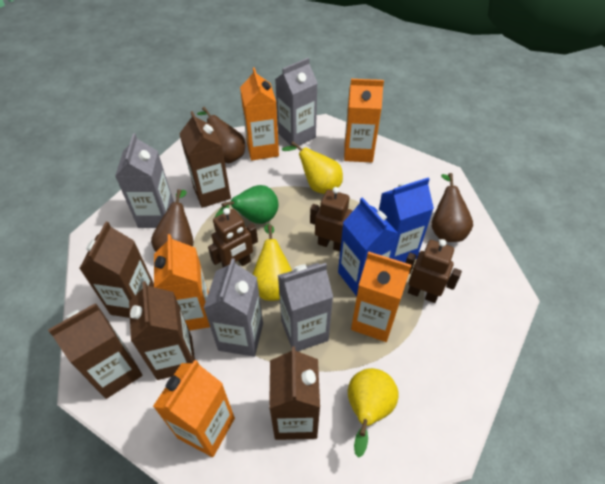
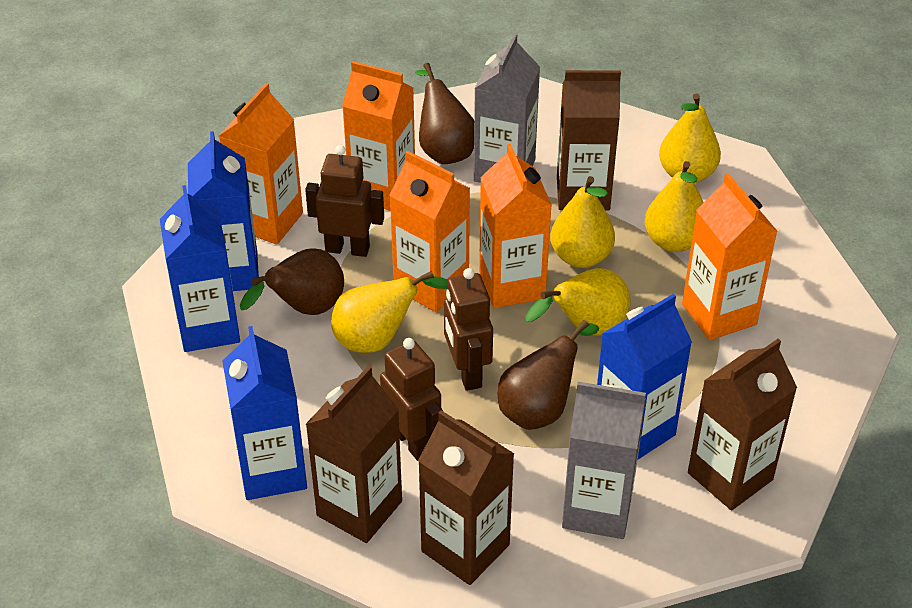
blue carton: [338,197,398,296] [379,177,434,263] = 2 -> [160,185,240,352] [188,131,259,291] [222,326,307,500] [597,294,692,459] = 4
brown carton: [48,304,142,399] [79,222,154,318] [129,281,195,380] [179,111,231,208] [269,347,320,440] = 5 -> [306,366,402,543] [418,410,514,585] [557,70,621,211] [688,339,797,511] = 4
green pear: [215,185,279,224] = 1 -> none = 0
grey carton: [115,133,174,228] [204,258,263,357] [275,58,318,146] [278,263,333,351] = 4 -> [474,33,540,183] [562,382,646,539] = 2
yellow pear: [253,224,292,301] [282,142,343,194] [348,368,399,458] = 3 -> [331,271,448,353] [525,268,630,336] [550,176,615,268] [645,161,704,252] [659,93,721,183] = 5

